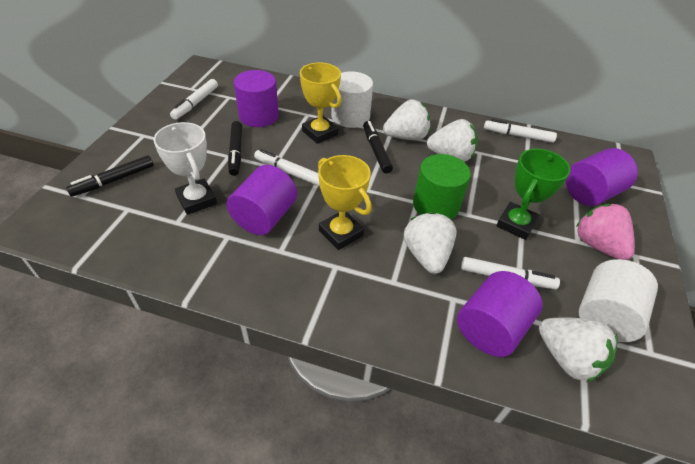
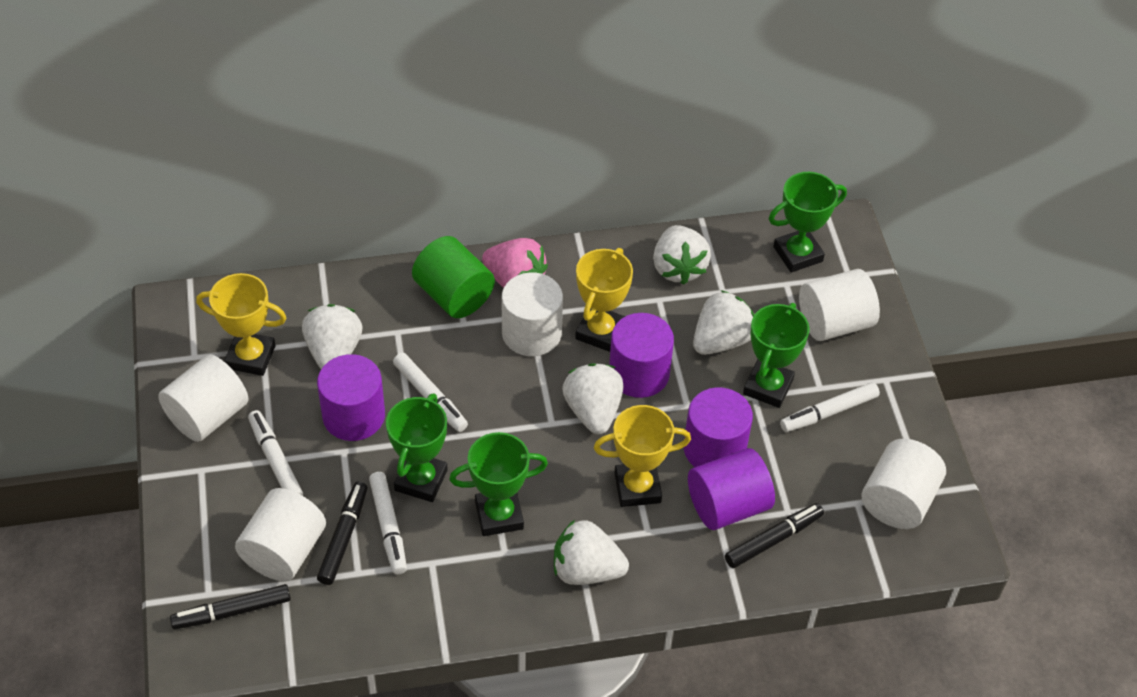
green trophy: [496,149,571,240] = 1 -> [386,393,448,502] [449,432,548,536] [743,303,809,408] [769,172,847,273] = 4
white cylinder: [331,71,373,128] [579,259,658,342] = 2 -> [158,354,248,442] [235,488,326,581] [502,272,563,356] [799,269,880,341] [861,439,946,529] = 5
white strawberry: [383,99,430,140] [404,212,457,274] [427,119,478,162] [539,318,618,382] = 4 -> [302,304,362,369] [554,520,629,585] [562,363,623,434] [653,225,711,285] [693,290,754,355] = 5
white trophy: [153,122,217,215] = 1 -> none = 0
yellow trophy: [300,63,341,144] [318,155,372,250] = 2 -> [196,273,286,376] [575,248,633,352] [594,405,691,507] = 3

